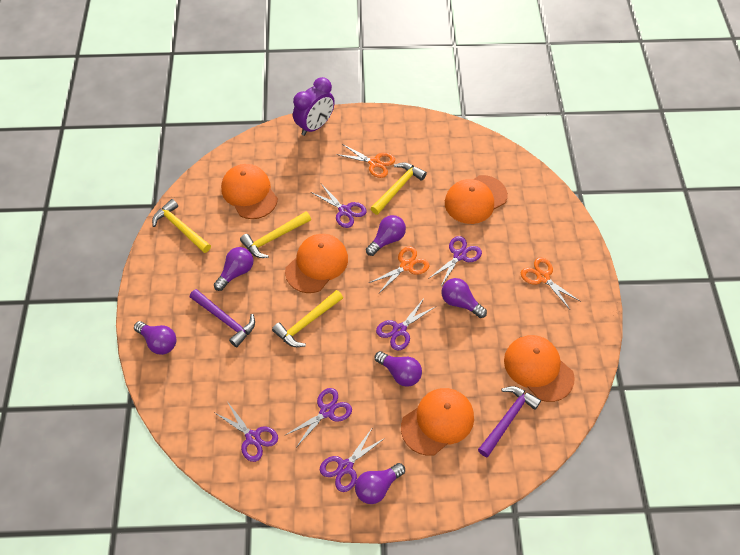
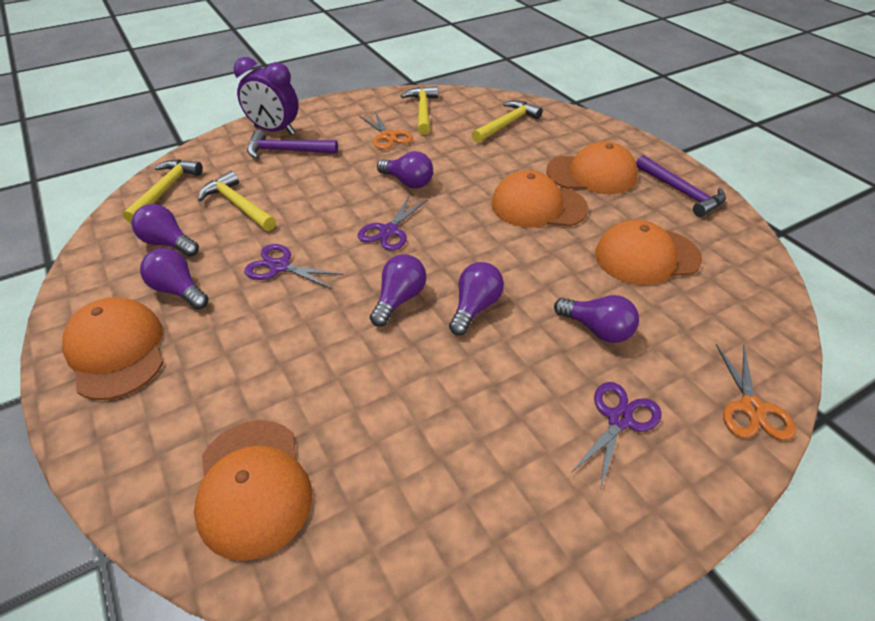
orange scissors: [336,144,395,178] [369,247,430,294] [521,257,581,309] = 3 -> [359,112,413,150] [716,344,795,440] = 2
purple scissors: [215,403,278,462] [286,388,352,446] [311,184,367,228] [320,427,385,492] [376,297,435,351] [428,236,482,286] = 6 -> [244,244,344,289] [358,196,428,251] [571,382,662,491] = 3

